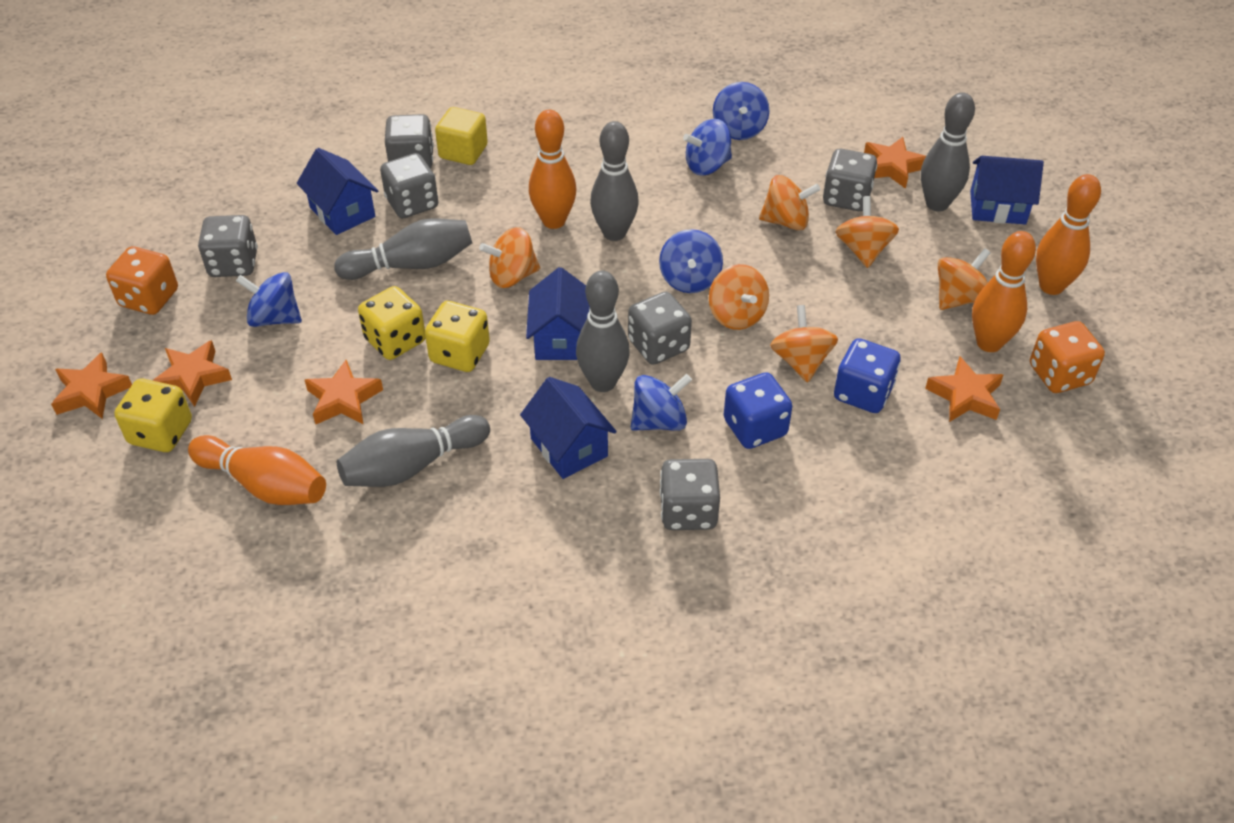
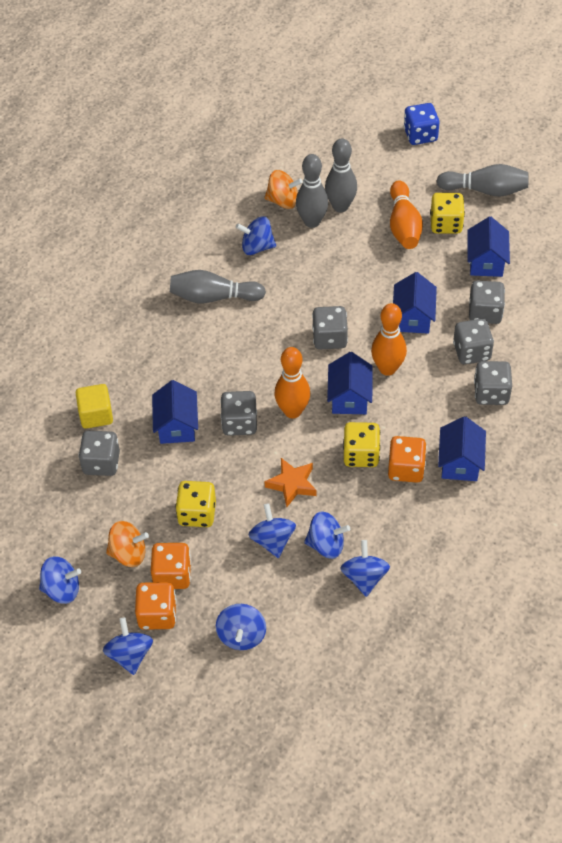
blue dice: [724,372,792,449] [834,338,900,413] = 2 -> [404,103,439,145] = 1
blue house: [297,148,378,235] [520,377,617,479] [526,267,590,360] [970,156,1044,225] = 4 -> [152,380,198,444] [327,352,373,414] [393,272,437,334] [438,416,486,481] [467,216,510,277] = 5
blue spinning top: [236,272,302,327] [631,374,692,431] [659,229,723,293] [683,119,732,176] [713,82,769,140] = 5 -> [39,556,81,604] [103,617,153,675] [216,604,266,650] [236,216,276,255] [249,503,296,558] [304,511,350,559] [340,540,390,597] = 7
grey bowling pin: [334,218,472,280] [337,415,490,487] [576,271,630,392] [590,121,639,241] [921,92,975,211] = 5 -> [170,270,266,303] [296,154,329,228] [325,138,357,212] [437,164,529,197] = 4
orange bowling pin: [188,435,326,505] [529,109,577,229] [972,231,1036,352] [1036,174,1101,295] = 4 -> [274,347,310,418] [371,303,407,376] [390,180,423,249] = 3
orange dice: [106,246,178,315] [1030,321,1105,393] = 2 -> [135,582,177,630] [151,543,191,589] [388,436,427,483] = 3
orange spinning top: [479,227,540,288] [709,264,769,330] [759,175,820,230] [770,305,838,382] [836,196,899,268] [938,248,991,310] = 6 -> [106,521,149,567] [265,170,303,209] = 2
orange star: [51,353,132,419] [153,340,232,407] [305,360,383,424] [864,137,926,189] [925,357,1003,422] = 5 -> [264,458,317,507] = 1

